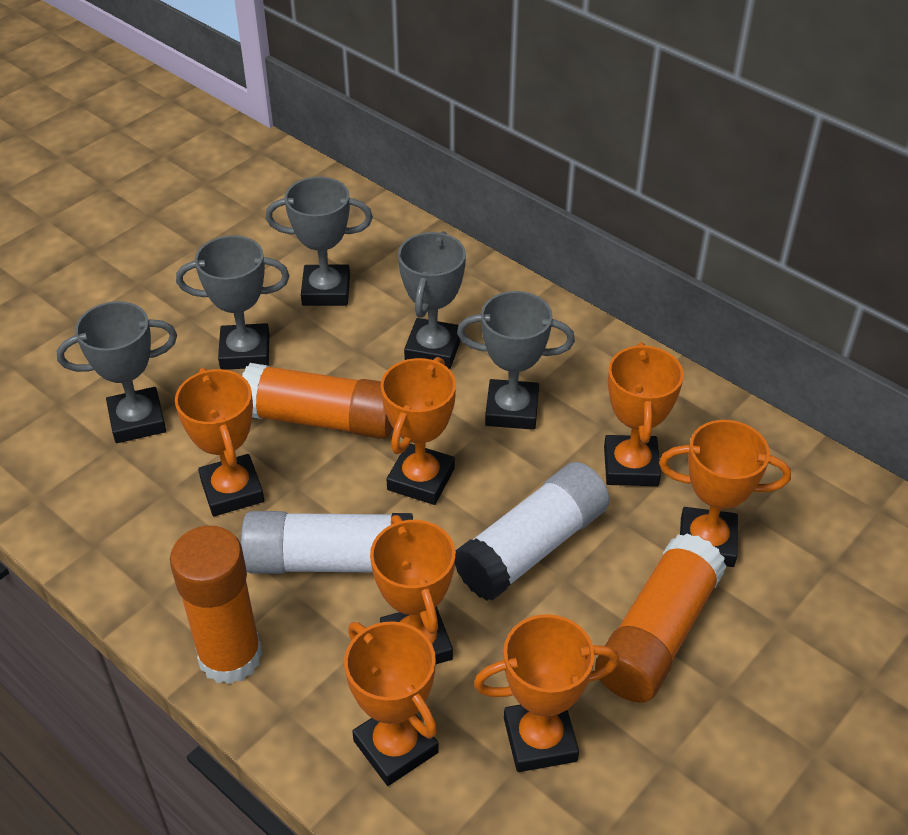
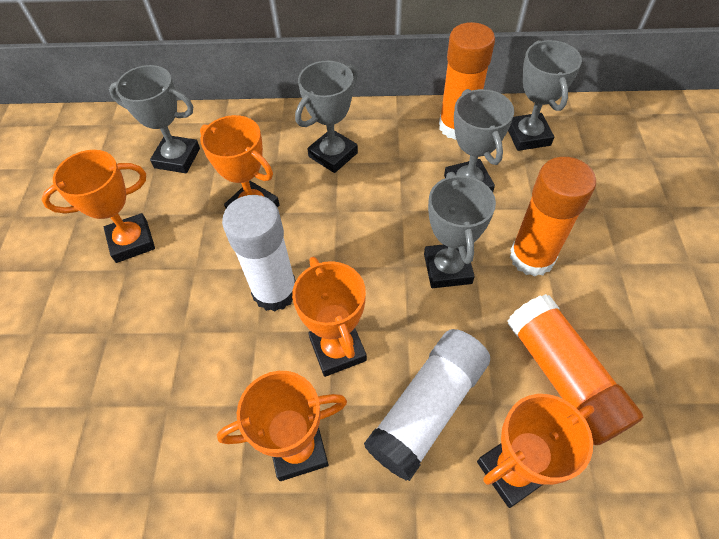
orange trophy: [175,368,264,516] [344,621,439,786] [370,515,455,665] [381,357,456,505] [474,614,619,772] [604,342,684,486] [659,420,791,567] = 7 -> [42,150,155,263] [200,115,280,208] [217,371,347,481] [292,257,367,377] [477,394,594,508] = 5

